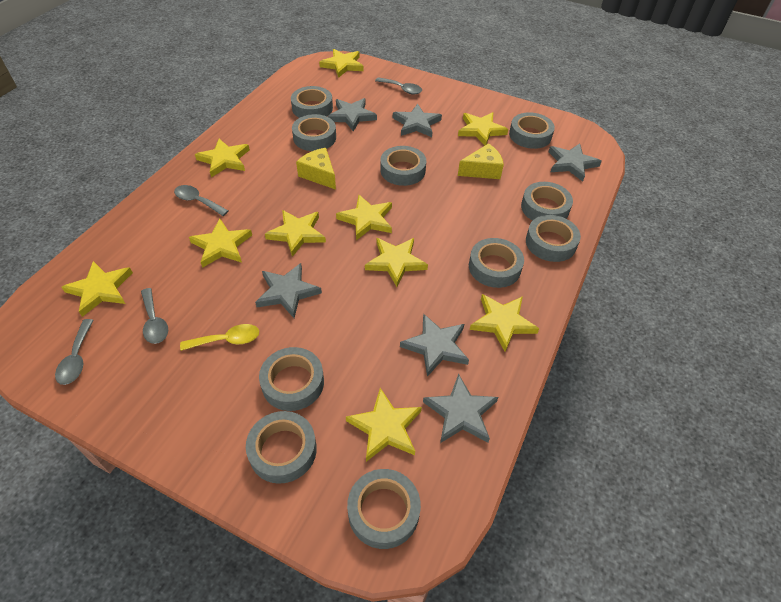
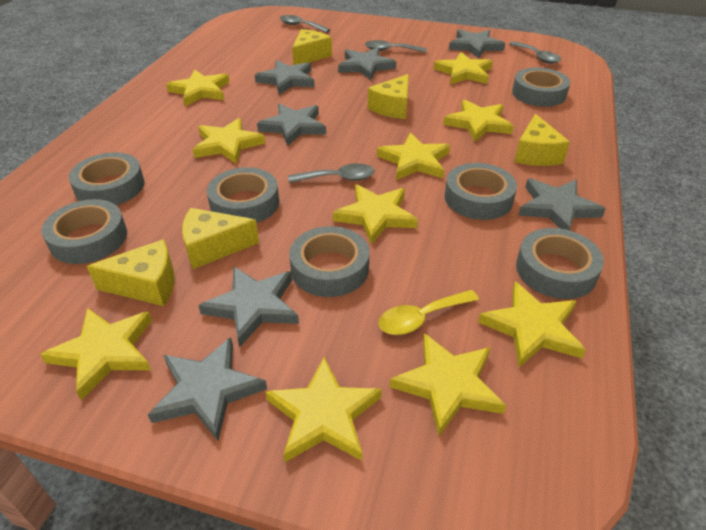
grey star: [255,263,322,318] [327,98,377,132] [393,104,442,137] [400,314,469,377] [423,374,498,443] [549,143,602,182] = 6 -> [148,337,267,441] [198,267,299,347] [255,60,315,95] [257,104,326,146] [338,47,396,80] [449,29,505,58] [518,178,605,230] = 7
grey tape: [246,411,317,484] [259,347,324,411] [291,86,333,118] [292,114,336,151] [347,469,421,549] [380,146,426,186] [469,238,524,288] [509,112,555,149] [521,182,573,221] [526,215,581,262] = 10 -> [41,199,127,264] [69,152,145,205] [207,167,279,223] [289,226,369,297] [444,163,517,220] [512,67,570,107] [516,228,604,299] = 7
yellow cheese: [296,148,336,190] [458,143,504,179] = 2 -> [87,239,175,306] [182,208,259,269] [292,29,332,65] [368,74,409,119] [514,114,570,166] = 5

